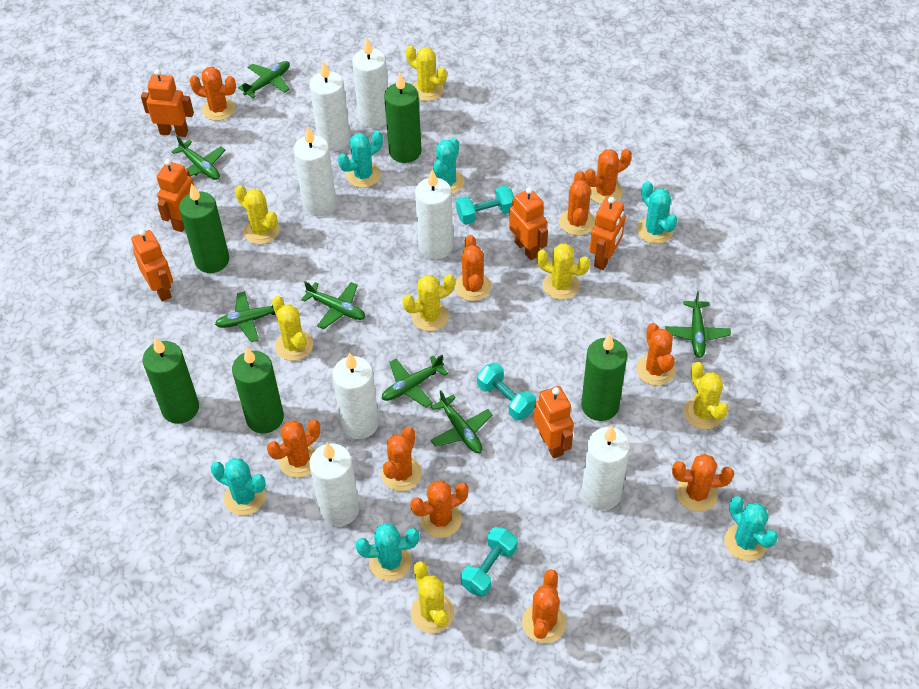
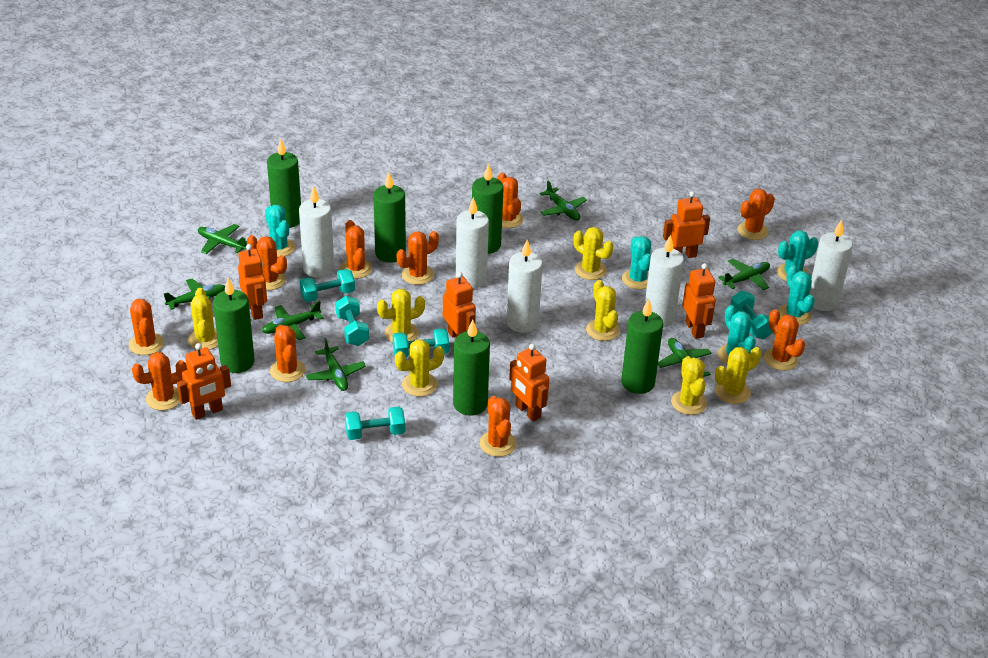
green candle: [143,337,199,424] [179,183,229,273] [232,347,284,434] [384,72,422,163] [581,334,627,421] = 5 -> [213,278,255,373] [267,139,301,228] [373,172,406,263] [453,319,490,416] [472,164,504,254] [621,299,663,394] = 6
turquoise cactus: [211,458,266,515] [338,130,383,188] [356,523,419,581] [433,138,464,194] [637,181,678,244] [725,496,778,561] = 6 -> [265,205,295,257] [622,236,651,289] [718,305,756,365] [777,230,818,282] [778,265,815,325] = 5
turquoise dumbbell: [456,186,514,225] [461,527,518,597] [477,363,536,420] = 3 -> [299,269,355,302] [335,296,369,346] [345,407,405,440] [393,328,449,358] [730,291,773,339] = 5
white candle: [293,126,336,216] [309,443,360,527] [310,60,350,151] [332,352,379,439] [352,38,388,128] [415,169,453,259] [582,426,630,510] = 7 -> [299,186,334,278] [456,197,489,289] [506,240,543,333] [644,235,684,328] [809,220,853,311] = 5

